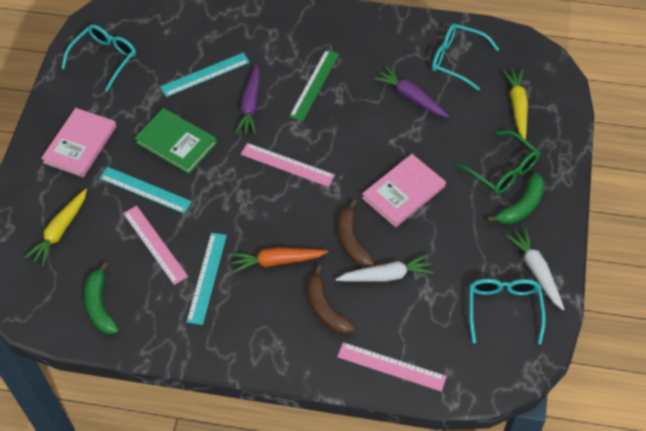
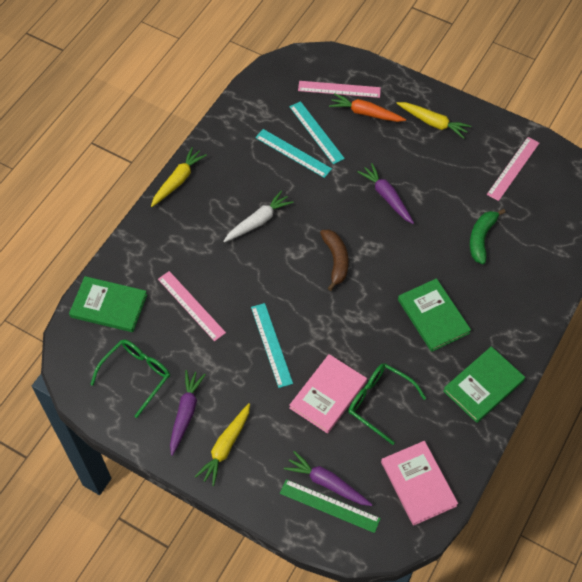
brown banana: [307,265,355,334] [338,199,375,267] = 2 -> [320,230,349,291] = 1
green banana: [84,262,119,334] [487,172,545,224] = 2 -> [470,209,506,264] = 1
green book: [134,108,217,174] = 1 -> [69,276,147,332] [398,278,471,352] [443,346,525,423] = 3
green glasses: [456,130,540,194] = 1 -> [90,339,170,418] [348,363,426,445] = 2
purple carrot: [235,64,260,135] [374,66,449,118] = 2 -> [170,370,206,456] [284,451,373,506] [357,163,414,224] = 3
turquoise glasses: [61,25,136,91] [432,23,499,91] [469,279,546,344] = 3 -> none = 0
white carrot: [336,254,434,282] [506,228,564,310] = 2 -> [223,190,294,242] = 1
yellow carrot: [25,189,87,266] [503,69,528,140] = 2 -> [151,147,207,207] [195,403,250,486] [396,102,471,139] = 3

